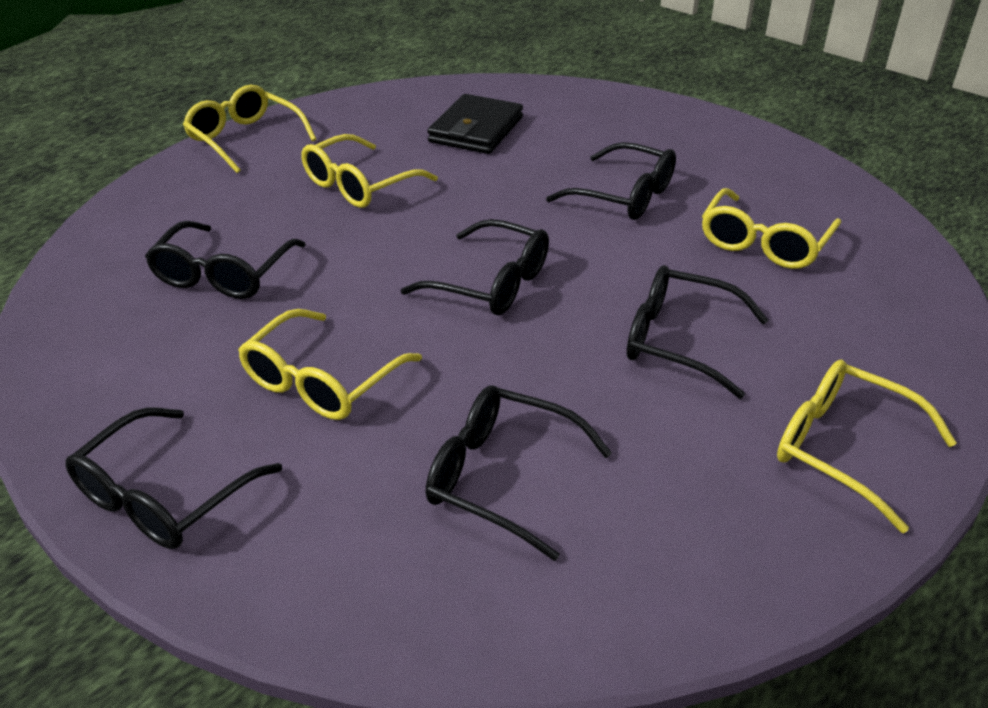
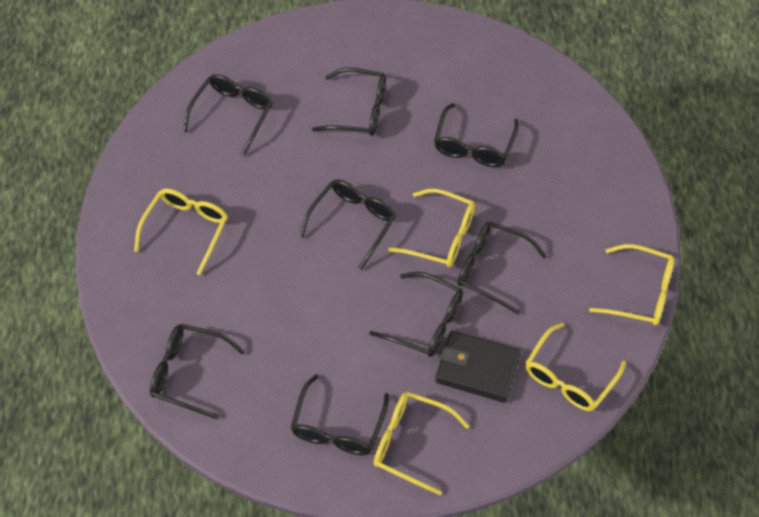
black glasses: [65,407,282,549] [145,221,306,299] [401,219,549,315] [426,385,612,561] [546,142,676,220] [626,265,768,399] = 6 -> [150,324,245,419] [183,74,273,156] [291,374,389,455] [299,180,396,270] [312,67,386,136] [369,272,463,357] [434,103,519,167] [458,222,547,314] = 8

